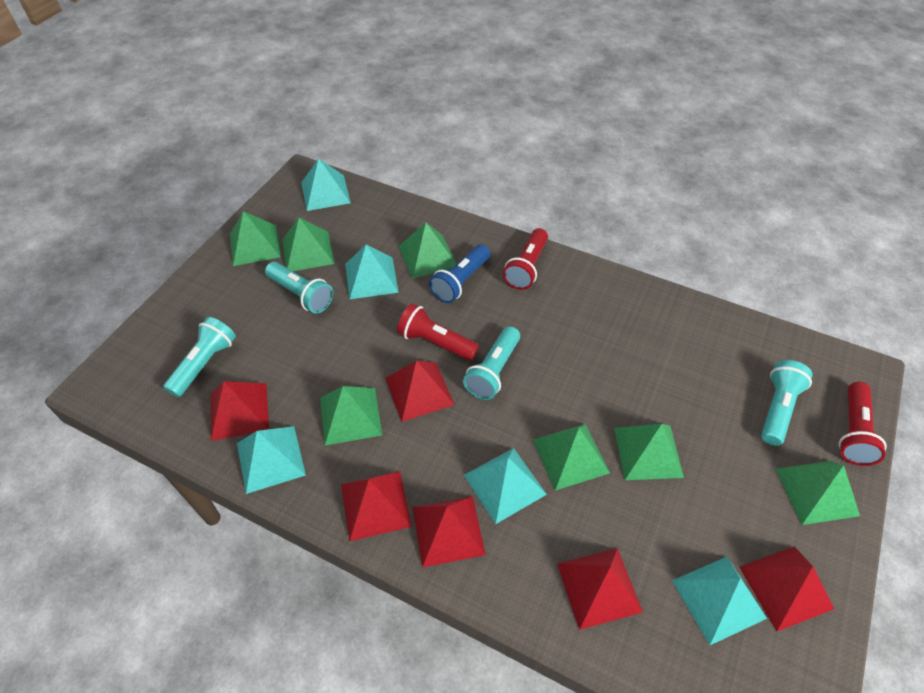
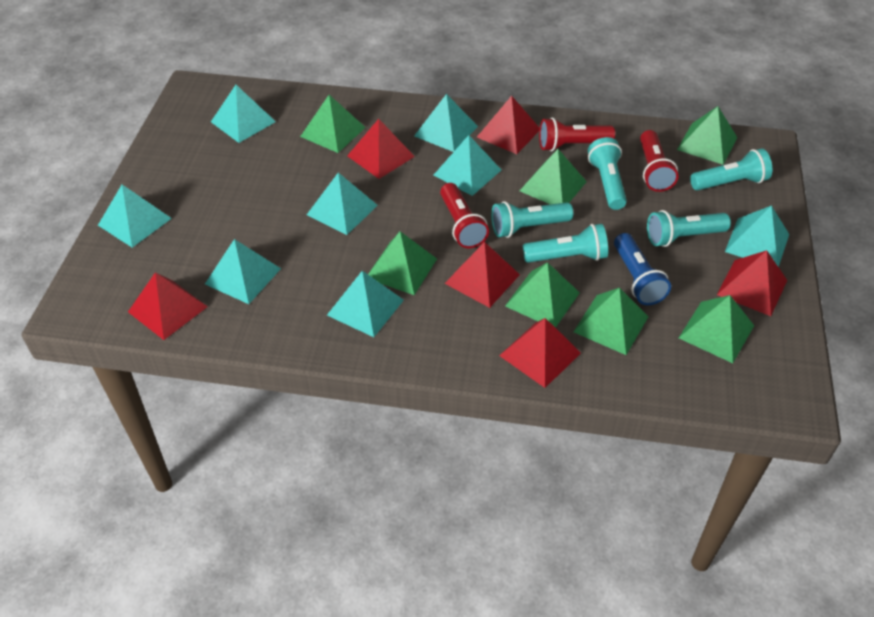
turquoise flashlight: [163,317,236,397] [265,262,333,314] [463,326,520,400] [761,360,813,446] = 4 -> [491,201,573,238] [523,224,608,263] [588,137,627,210] [647,210,731,247] [690,149,772,191] = 5
turquoise pyramid: [237,426,306,494] [301,158,351,211] [345,244,399,300] [464,448,547,524] [672,557,767,645] = 5 -> [98,185,172,248] [205,239,281,304] [211,85,276,143] [307,172,378,235] [327,271,404,337] [414,94,478,152] [434,135,501,196] [725,205,789,267] = 8

